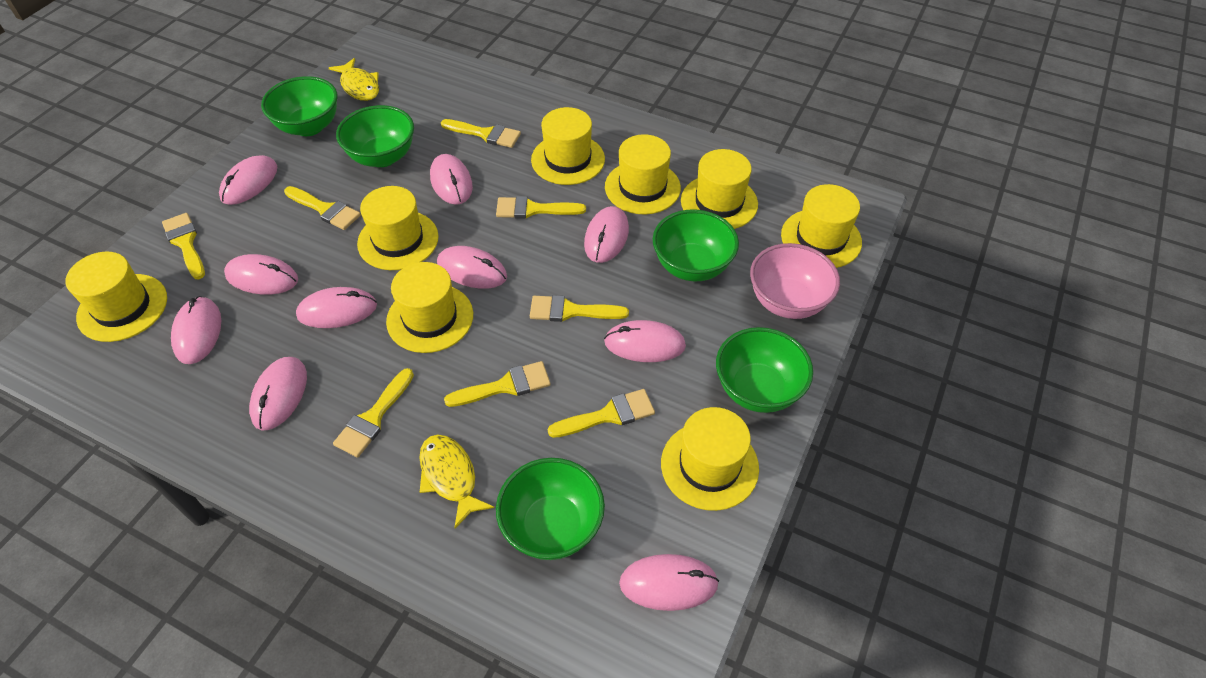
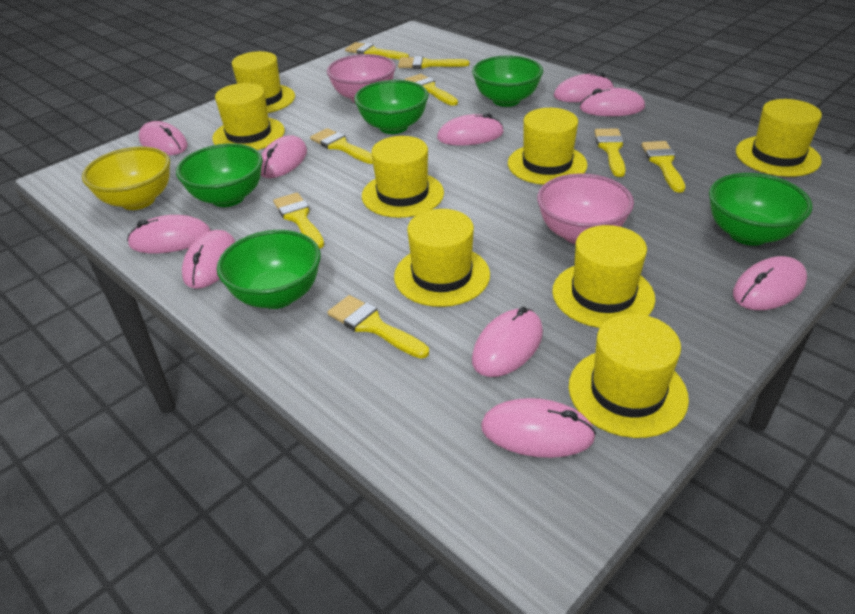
pink bowl: [750,243,840,319] = 1 -> [327,54,396,103] [537,173,634,244] = 2
yellow bowl: none = 0 -> [82,147,170,210] = 1
yellow fish: [329,58,379,101] [419,435,494,528] = 2 -> none = 0

